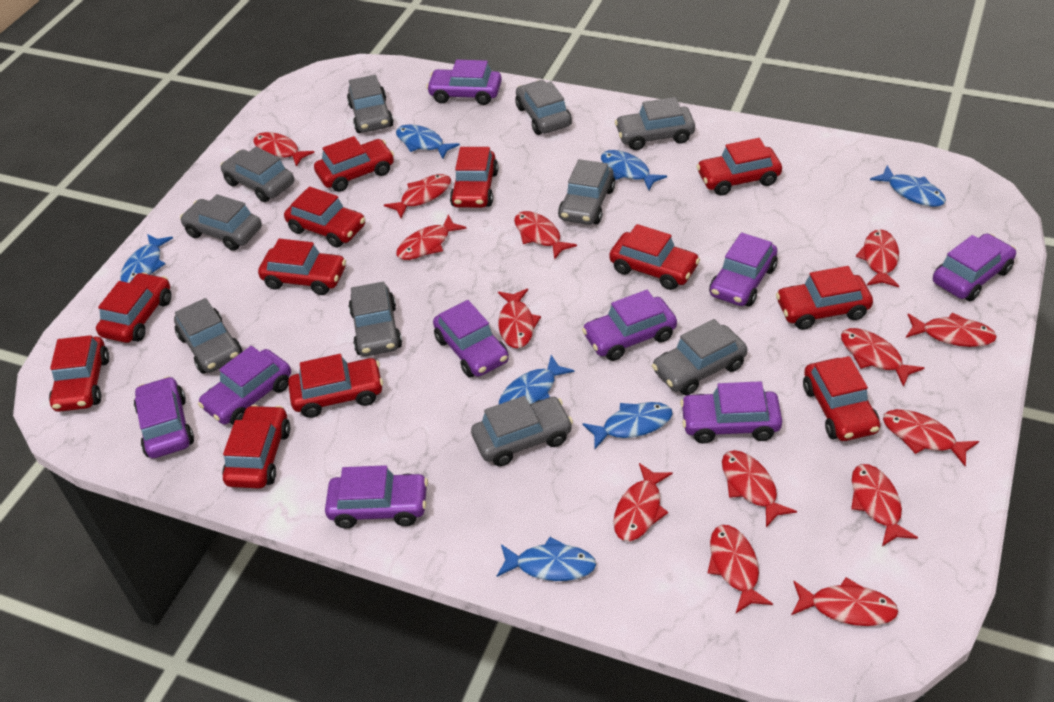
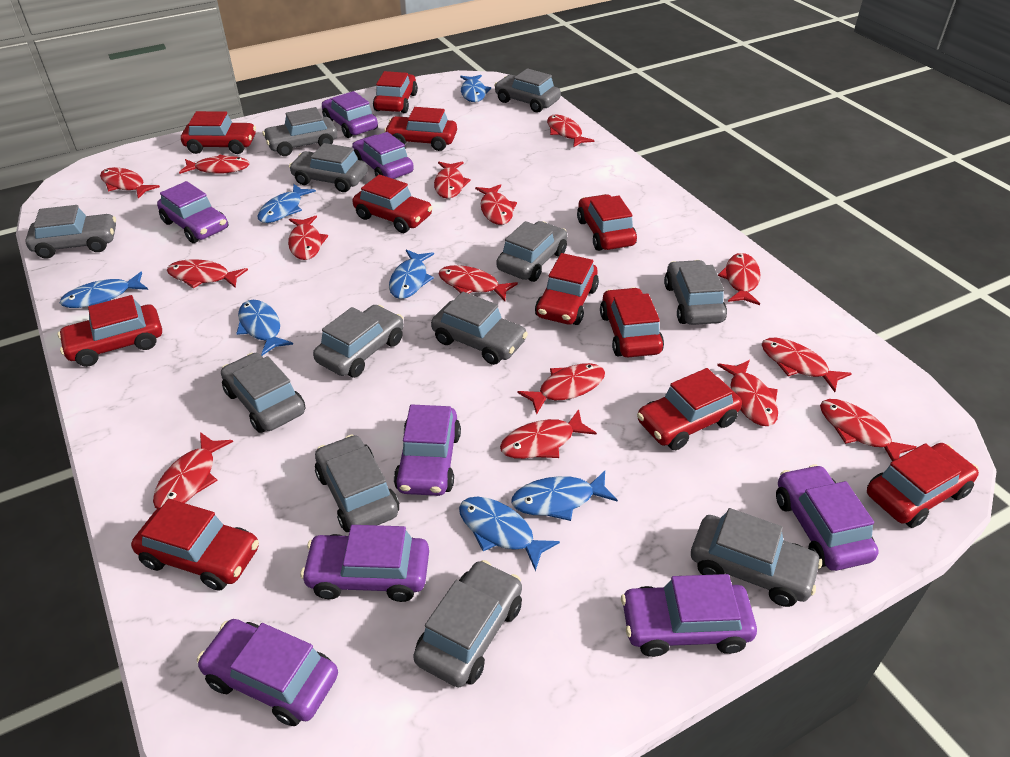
grey car: [174,298,243,374] [180,194,262,251] [220,147,294,202] [347,75,394,133] [348,282,402,356] [471,396,573,466] [515,80,572,135] [558,159,615,225] [615,97,695,150] [652,319,747,395] = 10 -> [25,205,116,258] [221,353,306,433] [263,107,337,156] [289,143,368,192] [313,305,404,378] [315,434,399,532] [413,560,522,687] [431,292,528,365] [494,68,561,113] [496,221,567,282] [664,260,727,325] [691,508,822,607] = 12
purple car: [134,376,194,458] [198,346,291,425] [325,465,428,529] [426,60,502,105] [433,300,509,378] [582,290,677,361] [680,381,782,444] [709,233,778,307] [933,233,1016,301] = 9 -> [157,181,228,243] [197,619,338,726] [300,525,429,602] [322,91,378,138] [352,132,414,179] [394,404,461,496] [621,574,757,657] [776,464,879,571] = 8
red car: [49,335,109,412] [96,272,172,343] [222,405,290,489] [258,239,346,295] [284,187,365,248] [288,354,383,418] [314,136,394,192] [450,147,498,208] [609,224,700,290] [697,138,782,196] [776,266,873,330] [803,356,880,441] = 12 -> [58,295,162,367] [131,499,259,591] [181,111,256,154] [352,174,433,233] [373,71,418,113] [384,107,457,151] [535,253,599,325] [577,194,637,251] [600,287,664,357] [637,368,742,450] [867,443,979,528] = 11
red fish: [254,132,315,167] [384,174,451,218] [396,215,467,260] [498,289,541,348] [514,211,577,260] [614,463,673,541] [708,525,773,613] [722,450,797,527] [791,577,899,626] [841,328,924,387] [851,464,918,546] [856,229,899,287] [883,409,979,466] [906,312,997,347] = 14 -> [100,167,160,199] [153,432,233,509] [167,259,248,289] [179,155,250,174] [288,216,328,260] [434,161,471,198] [438,265,518,301] [475,184,517,225] [500,409,597,459] [517,363,605,415] [547,115,595,148] [717,360,778,426] [718,253,760,305] [762,338,852,392] [820,399,917,461] = 15

